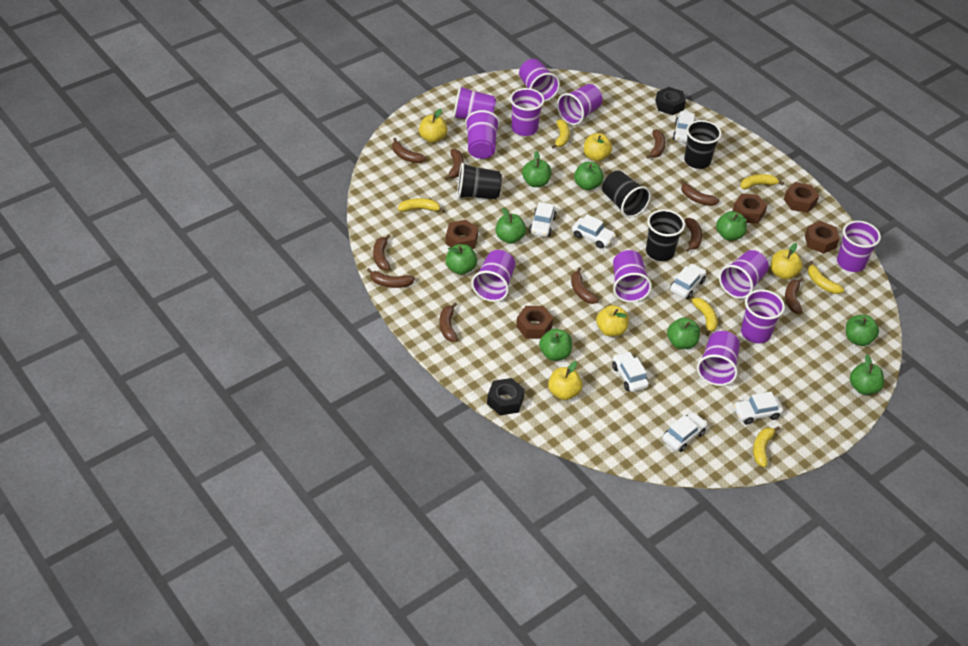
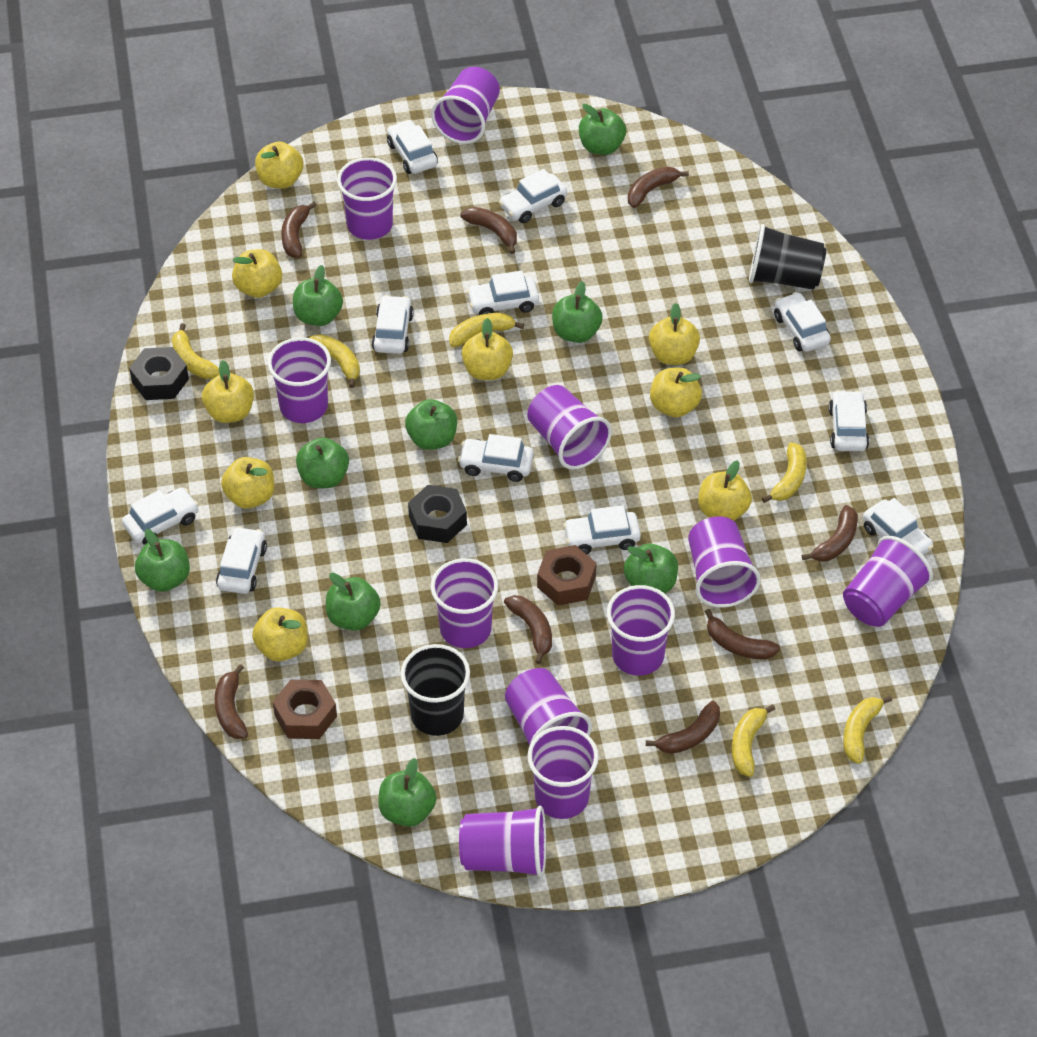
black cup: [457,163,502,199] [602,170,651,218] [646,210,685,261] [684,120,722,169] = 4 -> [401,644,470,736] [749,224,826,290] = 2
brown banana: [367,268,415,288] [373,234,390,270] [392,138,426,163] [440,302,458,341] [445,149,464,180] [571,267,599,304] [646,130,666,159] [681,180,720,206] [685,218,702,252] [785,278,804,314] = 10 -> [215,664,248,739] [281,202,317,258] [460,207,517,254] [504,595,552,664] [628,166,689,208] [646,701,720,754] [705,609,780,659] [802,505,858,562] = 8
brown nut: [446,220,478,249] [516,306,553,339] [733,194,767,224] [784,182,819,213] [805,221,840,254] = 5 -> [273,680,337,739] [537,545,596,606] = 2
white car: [529,202,556,237] [572,215,616,248] [612,351,649,392] [662,412,707,452] [670,264,706,299] [673,111,696,143] [734,392,783,425] = 7 -> [122,487,199,545] [216,526,267,594] [372,295,414,354] [387,120,438,174] [458,434,534,482] [467,271,539,315] [499,169,567,223] [563,505,641,554] [774,292,831,352] [828,390,869,451] [863,498,933,555] = 11
yellow apple: [419,109,448,143] [548,361,583,400] [584,133,612,161] [596,305,629,337] [771,243,802,280] = 5 -> [202,360,254,423] [221,457,274,509] [232,249,282,298] [252,607,308,661] [255,141,303,189] [462,318,513,380] [649,303,700,365] [650,367,702,417] [698,460,752,521] = 9

